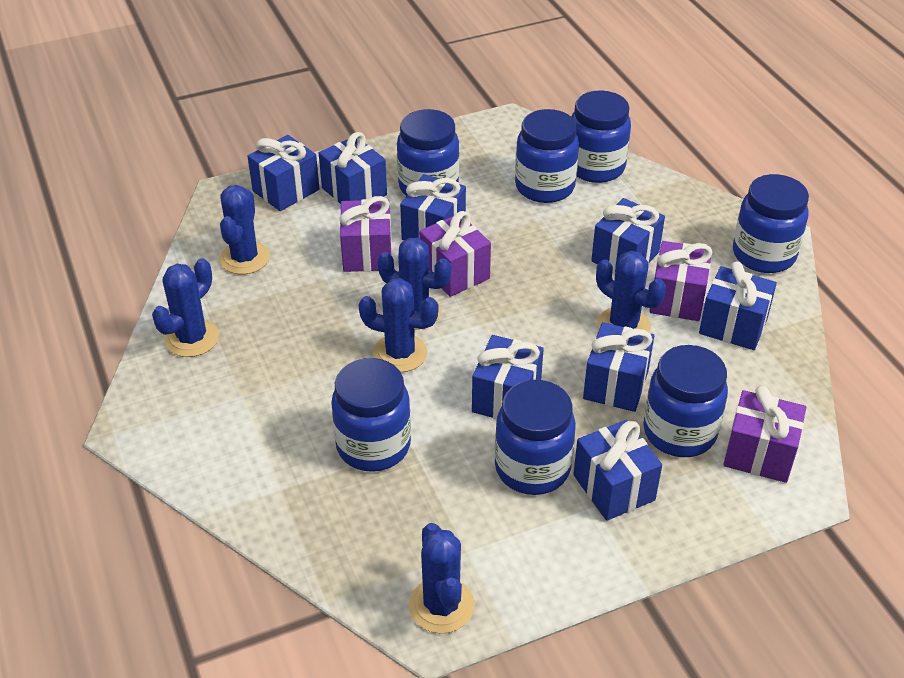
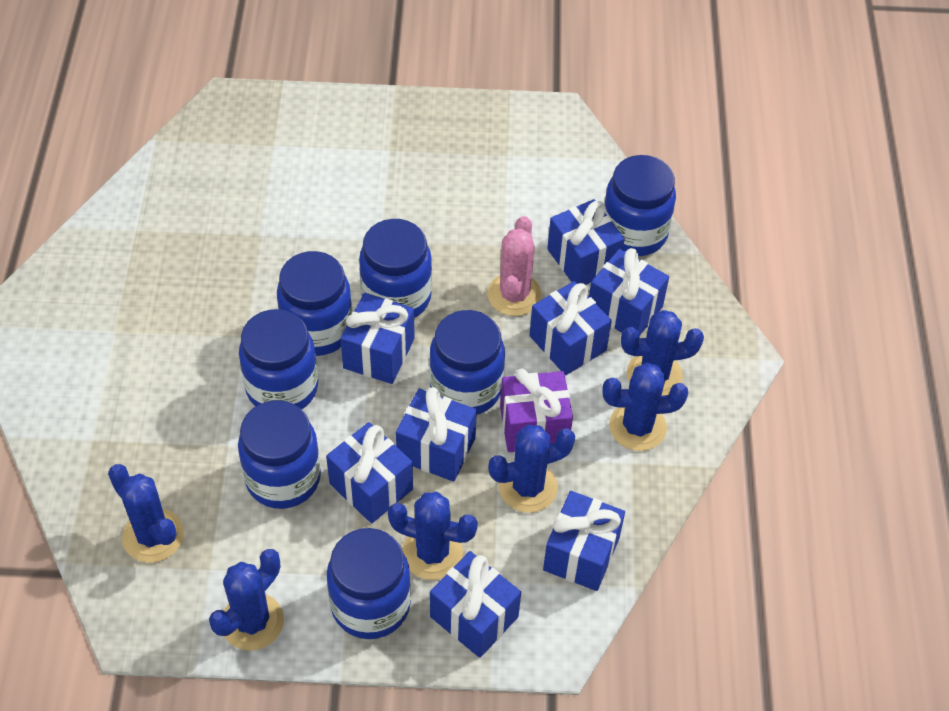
pink cactus: none = 0 -> [487,216,542,316] = 1
purple gift: [340,196,392,272] [419,211,491,297] [649,241,713,321] [723,386,806,483] = 4 -> [500,368,573,452] = 1

